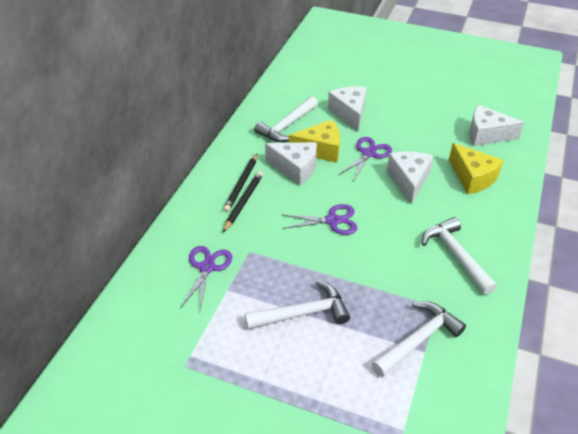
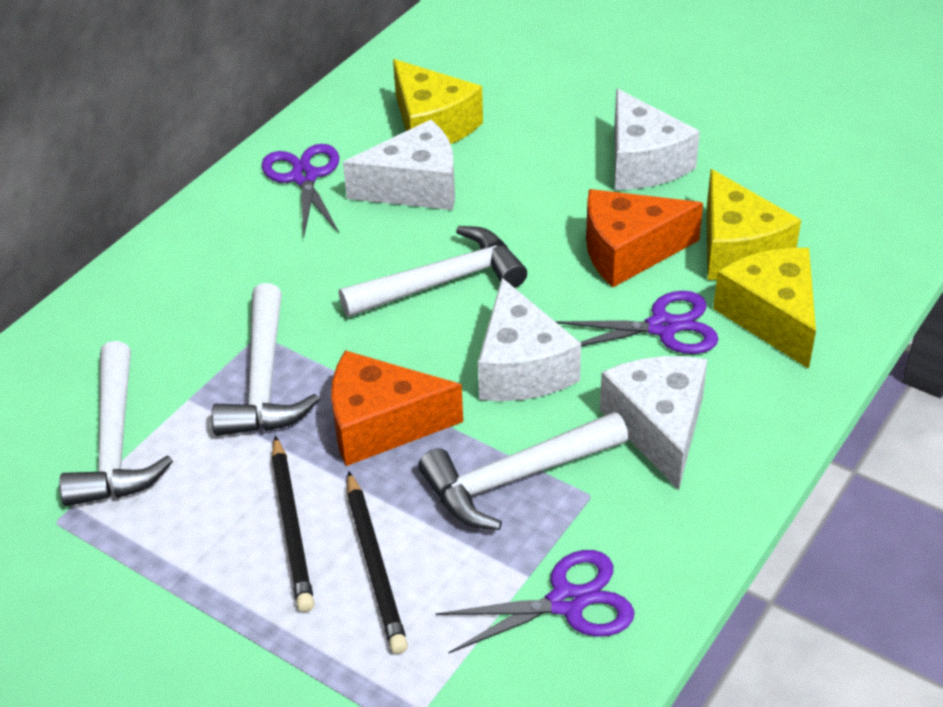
orange cheese: none = 0 -> [331,350,463,466] [586,189,703,287] = 2
yellow cheese: [289,120,340,163] [449,143,504,194] = 2 -> [393,59,483,144] [707,169,801,280] [713,248,816,369] = 3

